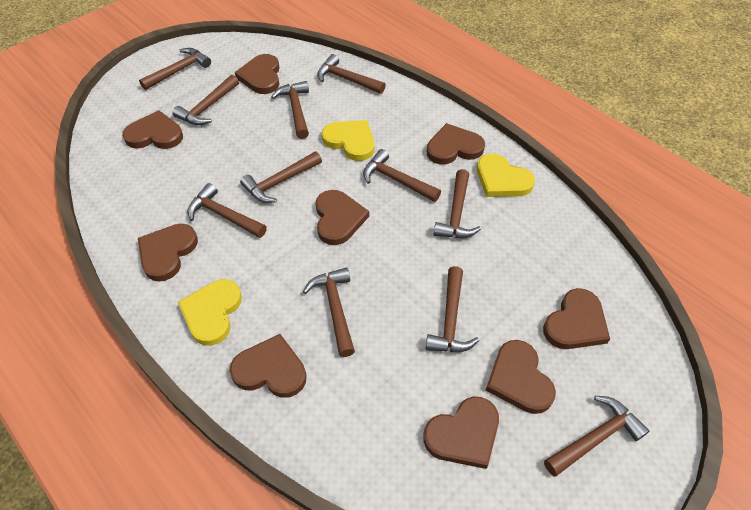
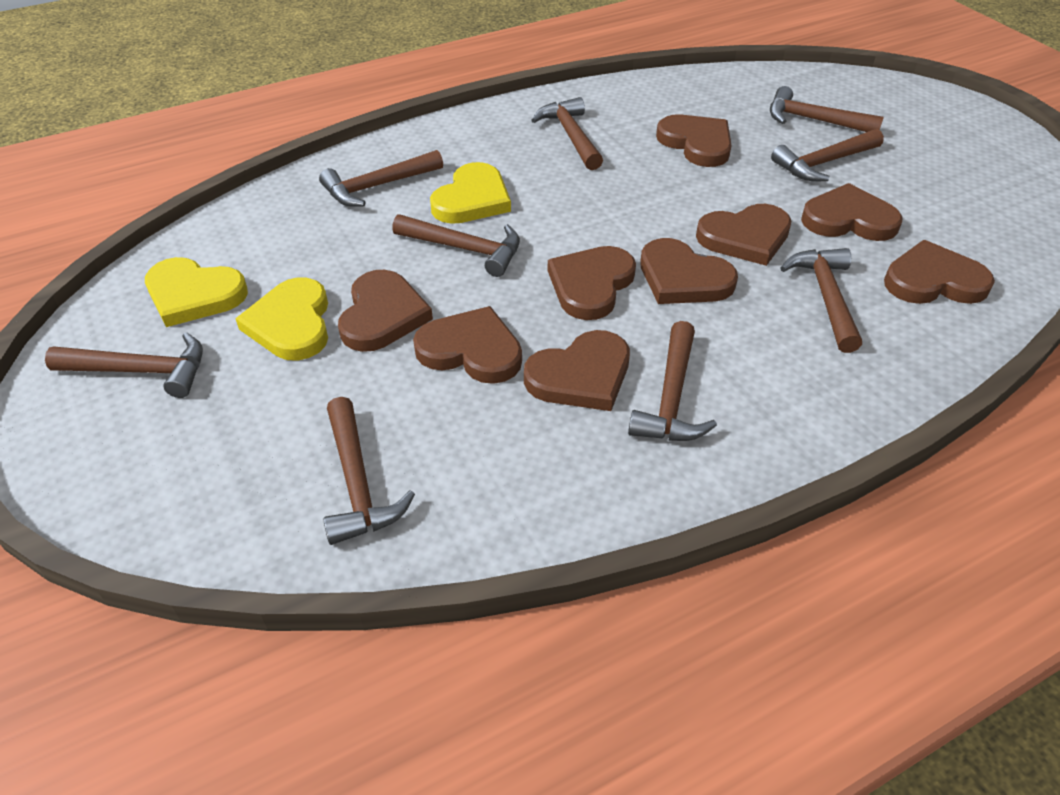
brown hammer: [139,48,211,90] [173,75,239,125] [187,183,267,238] [240,151,322,203] [271,81,309,139] [303,267,355,357] [317,54,386,94] [363,149,441,202] [426,266,479,352] [433,169,481,238] [544,396,649,476] = 11 -> [45,332,203,398] [319,150,443,207] [324,397,415,545] [392,214,520,277] [531,97,603,170] [628,321,717,441] [770,86,884,132] [771,129,884,181] [781,248,862,353] = 9

